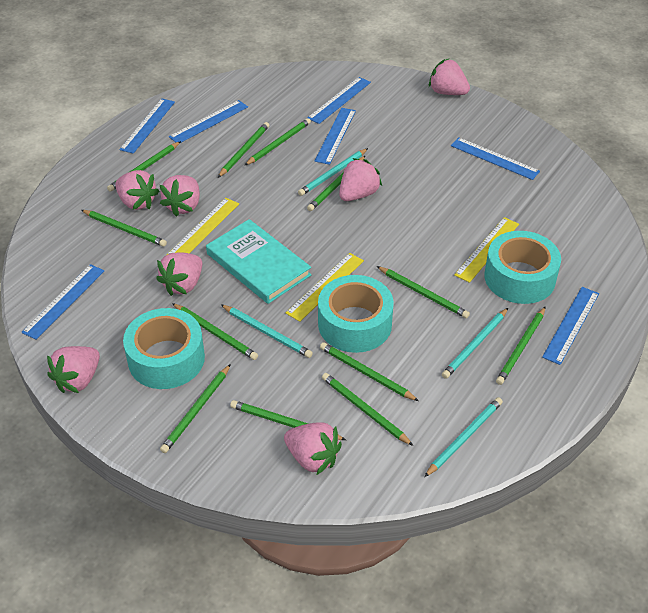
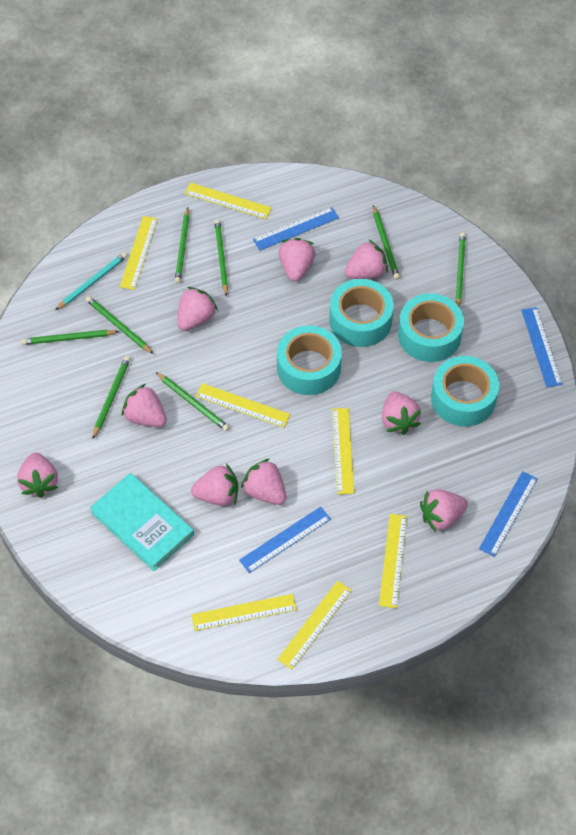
blue ruler: [21,264,104,340] [119,98,175,154] [169,100,248,143] [307,77,371,124] [315,108,356,165] [451,137,540,180] [542,287,599,365] = 7 -> [239,507,331,573] [253,207,339,251] [479,471,537,557] [521,307,562,387] = 4
green pencil: [81,210,167,247] [107,141,181,192] [160,364,231,453] [172,303,258,360] [218,122,269,178] [230,400,346,440] [244,118,311,166] [307,156,365,211] [320,342,419,401] [322,373,413,446] [377,266,470,318] [496,306,546,385] = 12 -> [21,330,119,345] [86,296,154,354] [93,356,130,439] [156,372,230,431] [175,207,190,284] [214,219,228,297] [373,205,400,280] [455,232,466,307] = 8
pink strawberry: [47,346,100,393] [115,170,159,210] [156,252,202,296] [160,175,200,217] [284,422,342,475] [339,158,382,201] [429,59,470,95] = 7 -> [17,453,58,498] [122,384,167,427] [177,287,218,331] [191,464,238,506] [241,459,286,505] [279,238,316,282] [345,239,388,279] [382,391,421,435] [420,489,468,532] = 9
turquoise pencil: [221,304,313,358] [298,148,368,196] [424,397,503,477] [442,308,508,379] = 4 -> [55,252,127,310] = 1
turquoise tape: [123,308,205,389] [318,275,394,353] [484,231,561,304] = 3 -> [277,325,342,395] [329,279,394,347] [398,293,464,362] [431,356,499,427] = 4
yellow ruler: [167,198,239,255] [286,253,364,322] [454,217,519,283] = 3 -> [120,216,158,290] [184,182,272,219] [191,594,297,631] [196,383,290,428] [277,581,352,670] [332,408,354,494] [379,514,407,608] = 7

